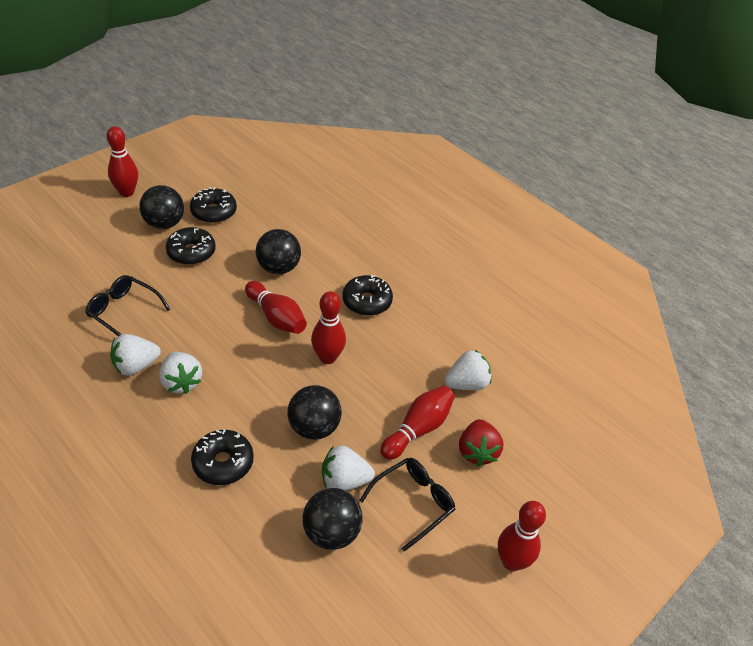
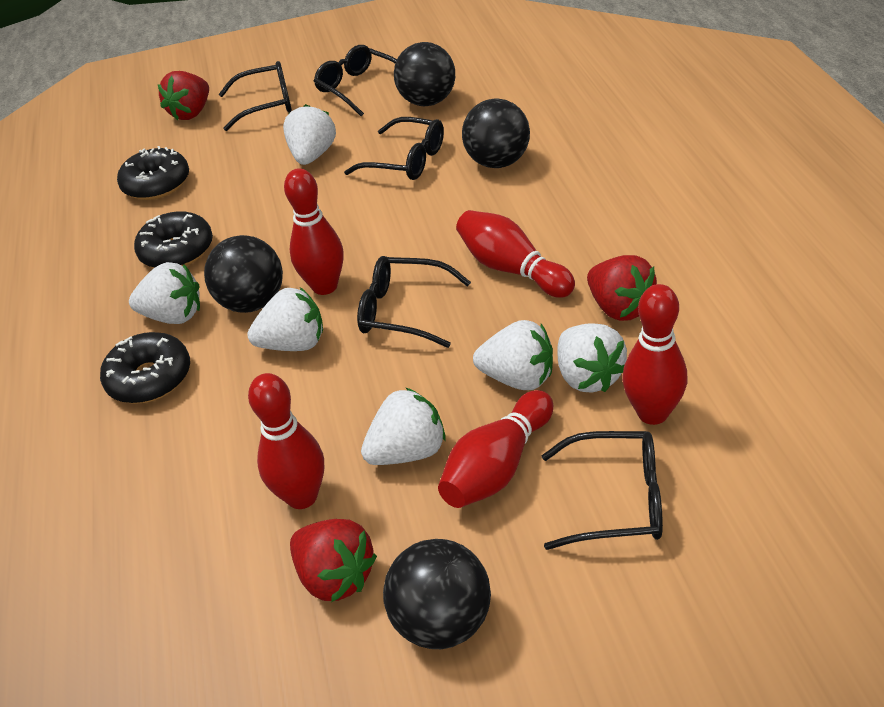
black donut: [166,227,216,265] [190,187,237,223] [191,429,254,485] [343,275,393,316] = 4 -> [100,332,190,404] [117,146,189,200] [134,211,213,268] = 3
black glasses: [85,275,171,336] [359,458,455,552] = 2 -> [219,61,292,131] [314,45,397,116] [344,117,444,180] [357,256,471,348] [541,431,663,550] = 5
red strawberry: [459,419,503,467] = 1 -> [158,71,209,120] [290,519,377,602] [587,255,657,321] = 3
white strawberry: [110,334,161,376] [159,352,202,394] [322,446,375,491] [444,350,491,390] = 4 -> [129,262,200,324] [247,288,323,351] [283,104,336,165] [361,388,446,465] [473,320,553,390] [557,323,627,393] = 6

